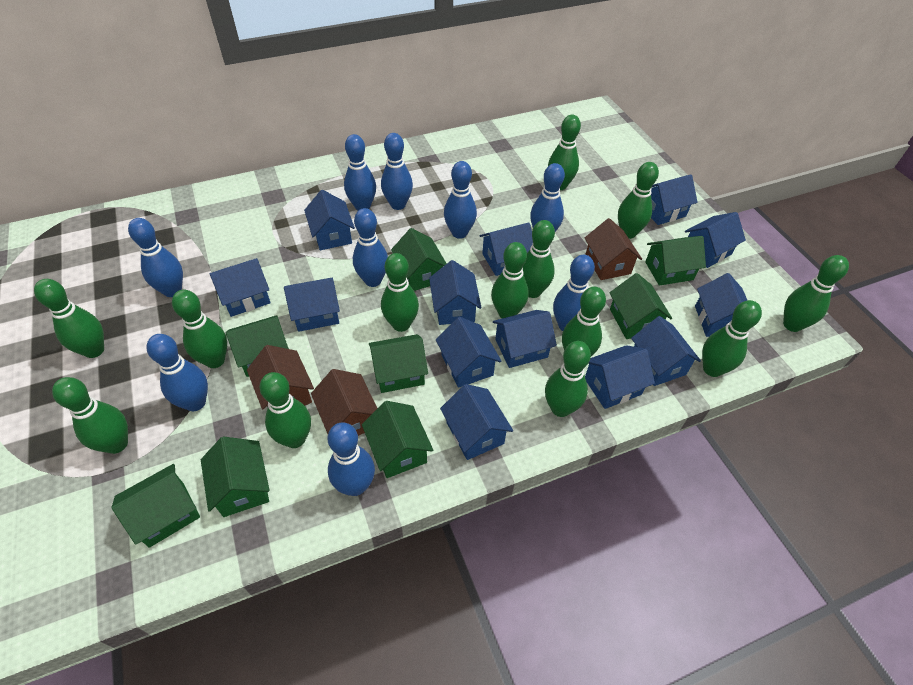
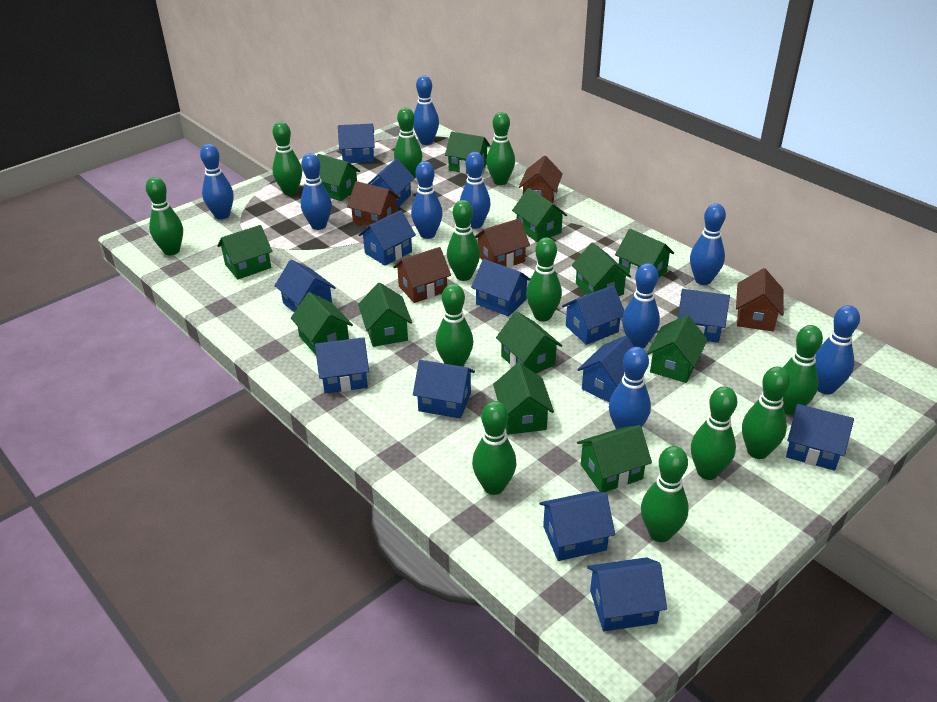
brown house: [247,345,314,410] [311,369,377,436] [585,218,642,280] = 3 -> [347,181,400,227] [393,247,451,303] [475,218,530,268] [519,155,563,203] [736,268,784,331] = 5
green bowling pin: [34,279,104,358] [52,377,128,454] [172,290,227,368] [260,372,311,448] [381,253,419,332] [491,242,529,318] [523,220,555,298] [545,341,591,417] [548,115,581,190] [562,286,606,356] [618,162,659,239] [702,300,762,377] [783,255,849,332] = 13 -> [146,177,183,255] [272,122,302,195] [394,107,422,178] [435,284,473,367] [447,200,480,281] [472,401,517,495] [486,112,515,185] [526,237,562,321] [641,446,689,542] [691,386,737,480] [742,367,790,459] [783,325,823,415] = 12
green house: [111,464,200,548] [201,437,270,517] [226,315,289,377] [362,401,433,478] [369,334,428,393] [391,228,447,291] [609,273,672,339] [645,236,706,286] = 8 -> [217,225,272,280] [291,292,353,355] [317,154,360,201] [358,283,412,347] [445,132,491,174] [493,363,554,435] [496,311,562,373] [512,188,567,242] [572,242,631,296] [577,425,652,492] [615,229,674,280] [647,315,708,383] = 12

